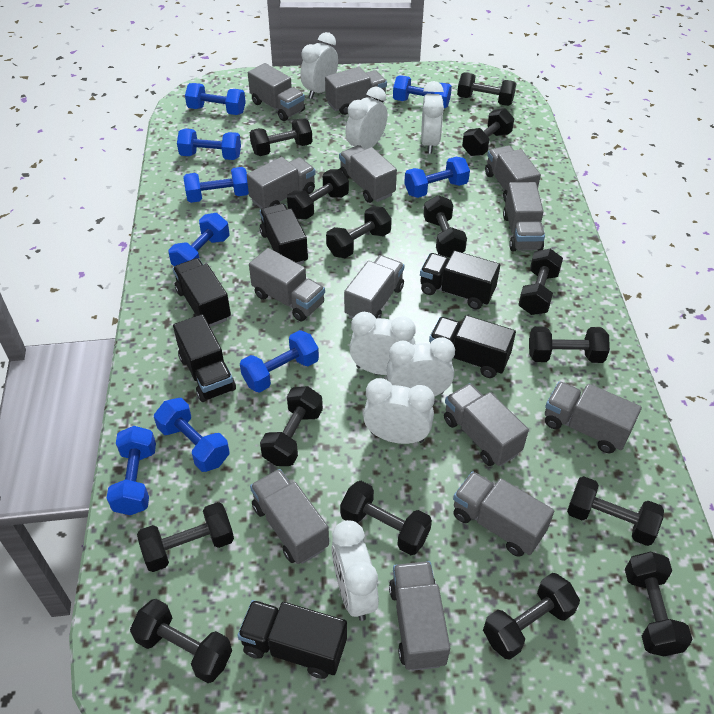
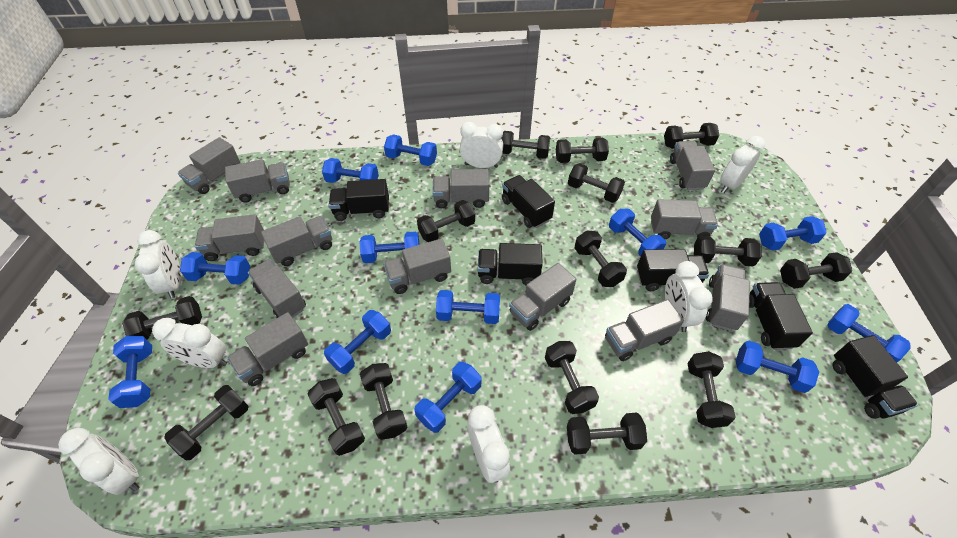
blue dumbbell: [107,426,156,515] [154,398,230,472] [169,213,230,267] [177,129,241,160] [184,167,249,203] [185,83,246,115] [240,330,319,393] [393,75,452,108] [404,157,470,198] = 9 -> [108,336,152,408] [180,252,250,285] [322,158,379,183] [324,310,391,374] [360,232,420,263] [384,134,437,166] [414,362,482,433] [436,290,500,324] [609,209,666,256] [736,341,819,393] [759,216,827,251] [827,304,911,362] = 12

